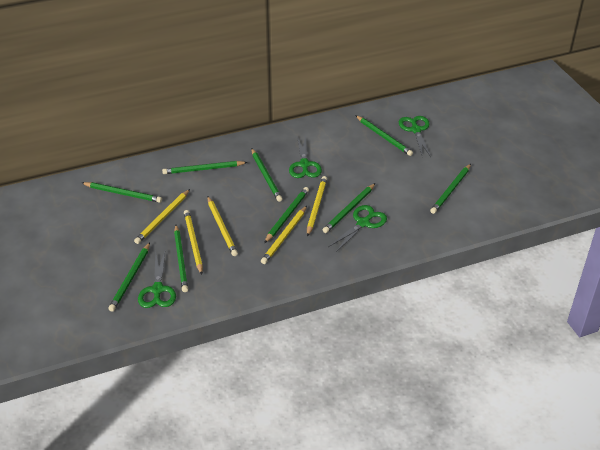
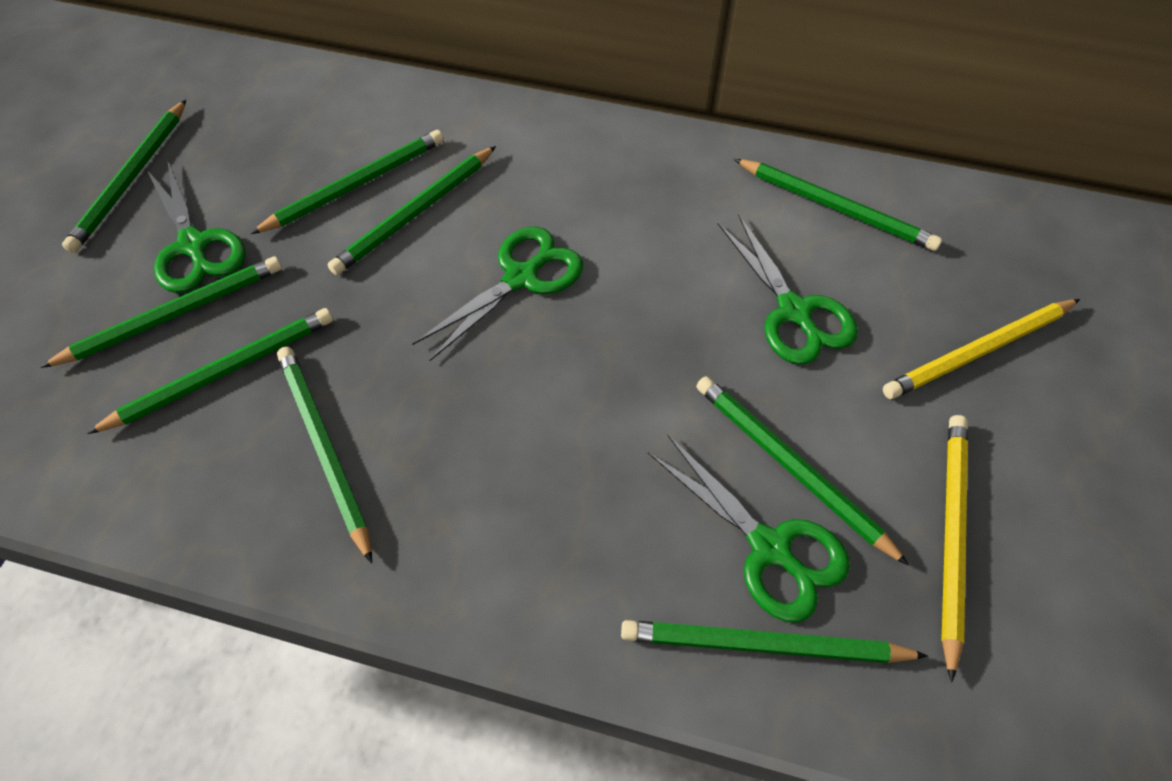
yellow pencil: [134,189,190,244] [184,210,203,275] [207,197,238,256] [261,206,307,264] [307,176,327,237] = 5 -> [883,299,1080,399] [941,415,968,682] = 2

